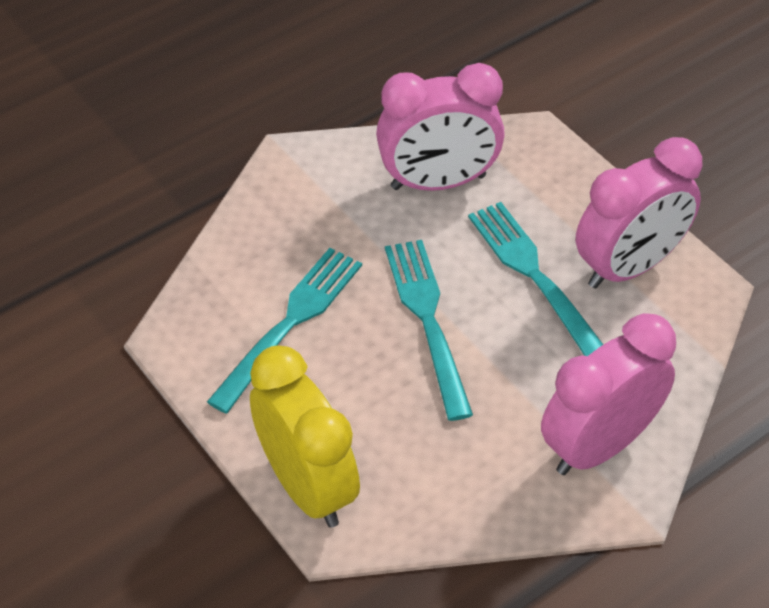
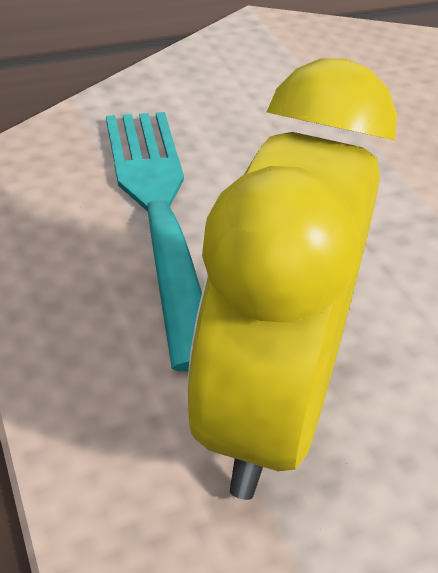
pink clock: [376,63,505,191] [541,313,676,475] [576,137,702,289] = 3 -> none = 0
turquoise fork: [207,248,362,413] [385,240,473,421] [468,202,603,356] = 3 -> [106,112,202,371] = 1

